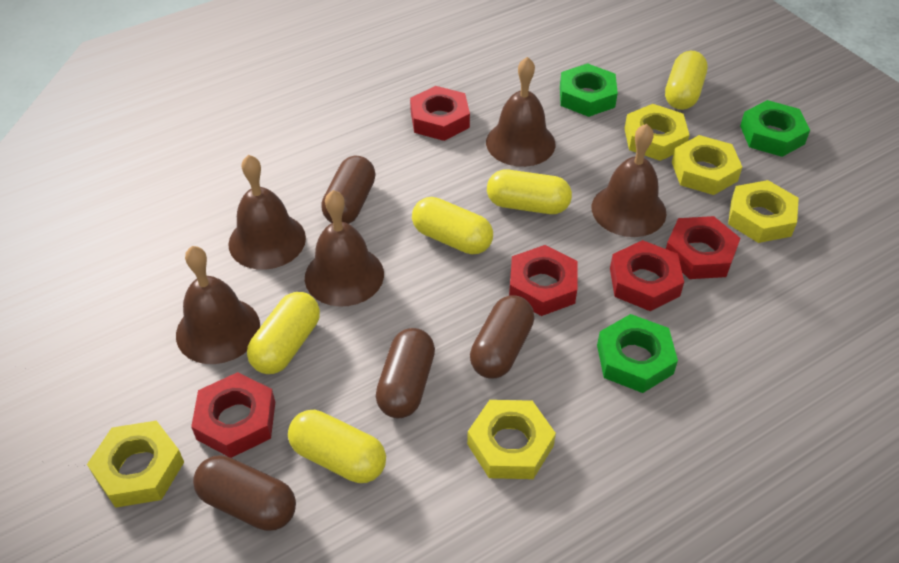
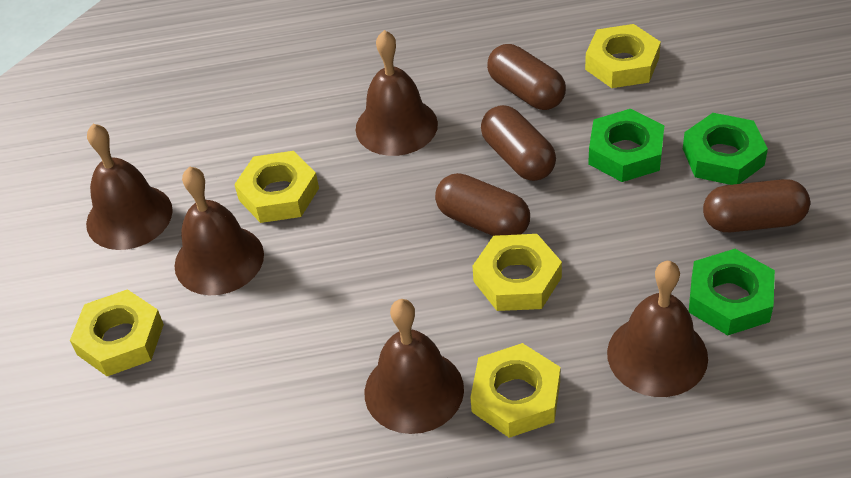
red nut: [191,372,275,458] [410,86,470,141] [509,245,578,316] [610,240,684,311] [666,216,740,279] = 5 -> none = 0
yellow capsule: [247,292,320,374] [288,410,386,483] [412,197,493,254] [487,170,572,214] [665,51,707,110] = 5 -> none = 0

